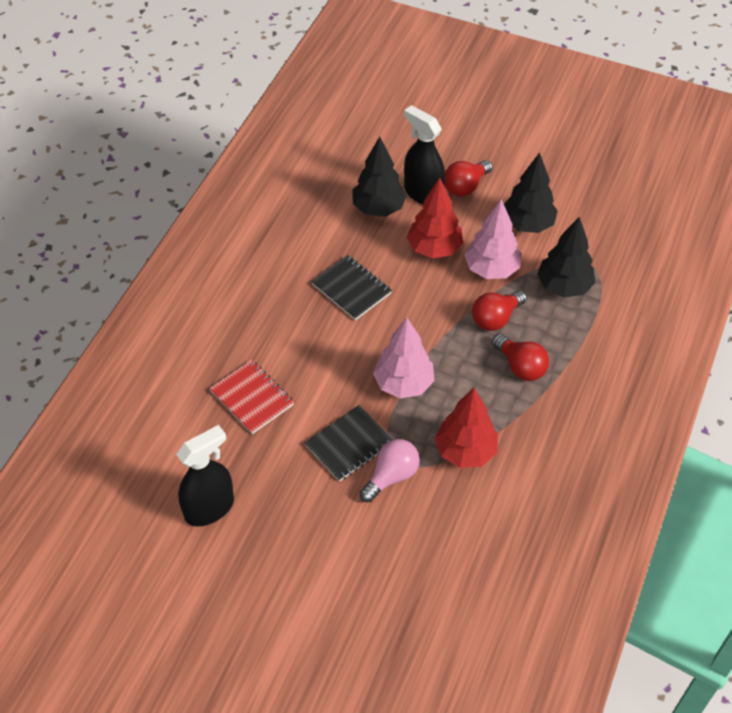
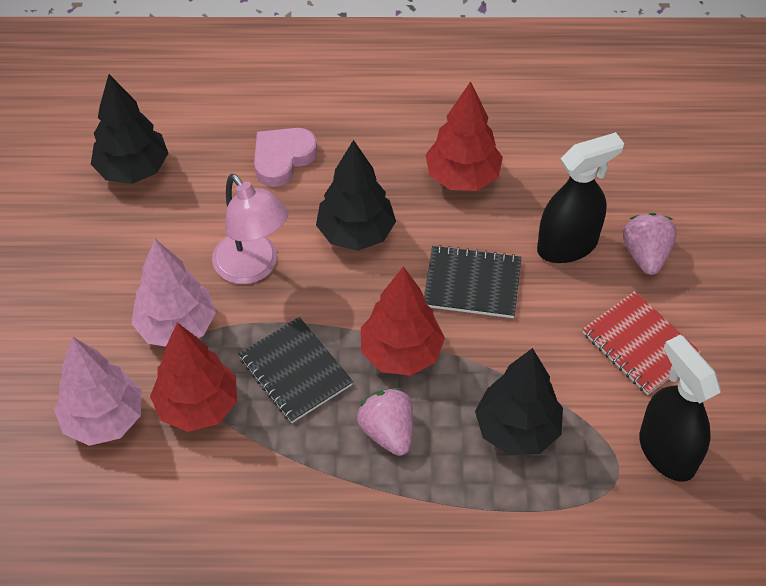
pink heart: none = 0 -> [254,128,318,187] = 1
pink lamp: none = 0 -> [212,174,288,284] = 1
pink light bulb: [360,439,420,502] = 1 -> none = 0
pink strawberry: none = 0 -> [357,388,413,456] [623,213,677,275] = 2
red light bulb: [445,160,492,196] [472,291,527,331] [492,334,549,381] = 3 -> none = 0
red tree: [407,178,463,258] [435,388,498,468] = 2 -> [150,323,237,432] [361,266,445,376] [425,81,503,191] = 3

